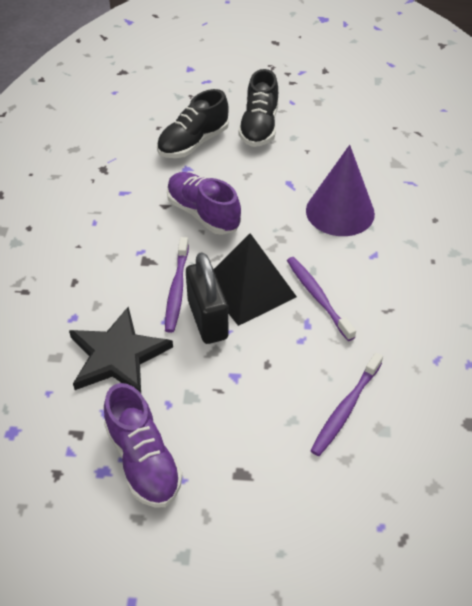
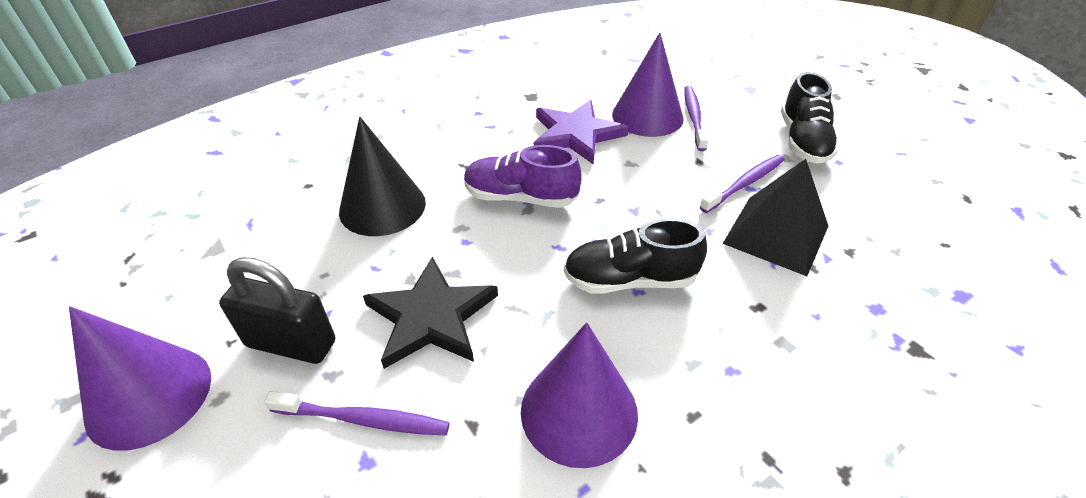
black cone: none = 0 -> [339,117,426,236] = 1
purple cone: [306,145,375,236] = 1 -> [69,306,211,451] [521,322,638,468] [612,32,684,137] = 3
purple shoe: [104,383,182,508] [167,172,241,235] = 2 -> [464,145,582,208] = 1
purple star: none = 0 -> [534,100,629,164] = 1

